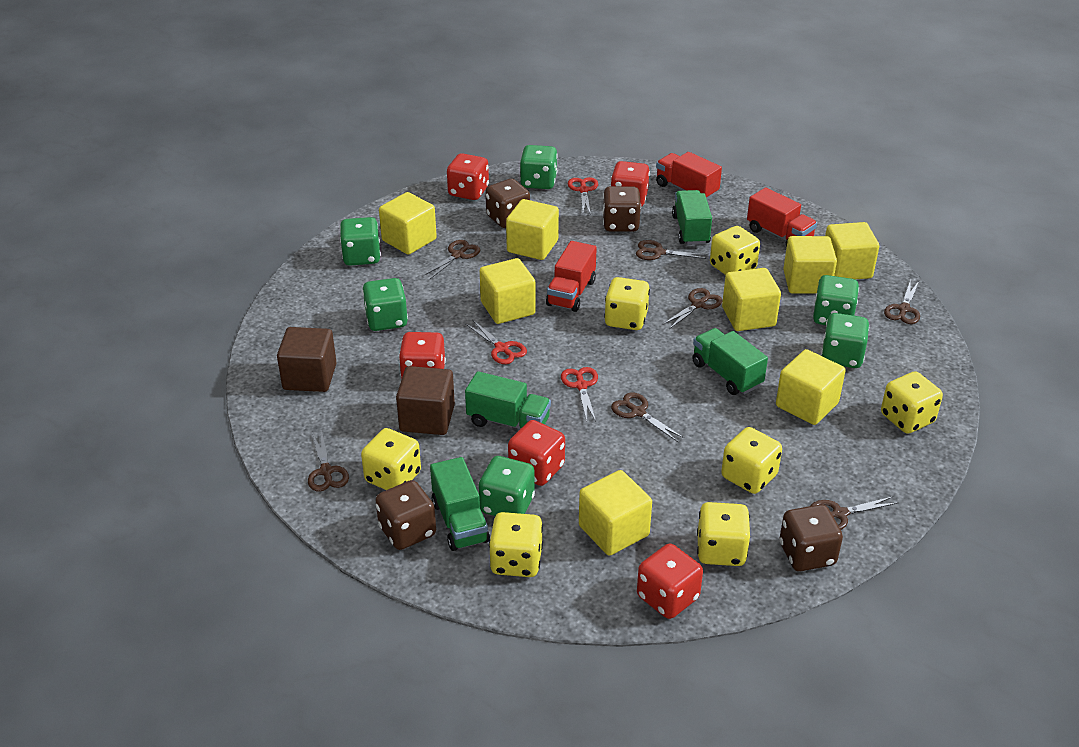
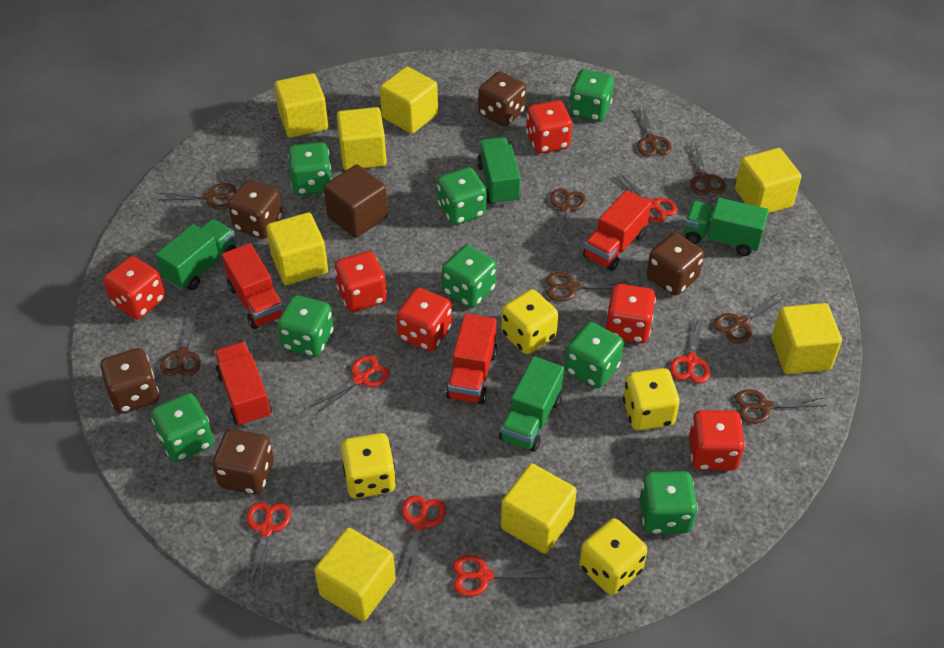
brown cube: [277,327,337,392] [396,366,455,435] = 2 -> [324,165,388,238] = 1
brown dice: [375,480,436,550] [485,179,530,228] [603,186,641,232] [780,504,843,571] = 4 -> [100,348,159,413] [212,429,274,495] [228,180,283,239] [478,71,526,126] [647,233,704,295] = 5
brown scissors: [308,430,349,492] [423,240,480,279] [611,393,684,442] [636,240,708,260] [663,288,722,329] [810,497,898,530] [884,280,920,324] = 7 -> [158,183,236,209] [160,310,201,376] [546,272,627,302] [549,188,586,244] [635,107,672,156] [687,142,726,196] [714,293,784,344] [735,389,826,424] = 8
green dice: [340,217,381,265] [362,278,408,331] [479,456,535,516] [520,145,558,189] [813,275,859,325] [821,313,869,368] = 6 -> [151,393,214,462] [277,295,334,357] [288,142,332,195] [437,167,487,225] [442,245,497,308] [565,322,624,388] [569,69,614,122] [640,471,698,534] = 8
red dice: [399,332,446,379] [447,153,489,200] [508,420,565,486] [611,161,650,207] [637,544,703,619] = 5 -> [103,256,165,320] [334,251,387,312] [397,288,452,351] [526,100,572,154] [606,284,656,343] [689,410,745,471] = 6
red scissors: [466,319,527,364] [561,367,598,422] [568,177,598,215] = 3 -> [246,502,291,586] [311,355,390,414] [399,495,446,580] [453,555,552,597] [613,173,677,223] [670,316,710,384] = 6
red truck: [546,241,597,312] [656,152,722,200] [747,187,817,247] = 3 -> [214,342,272,427] [222,243,285,329] [446,314,497,404] [583,190,651,271] = 4
yellow dice: [361,428,421,490] [489,512,543,577] [604,277,650,330] [697,502,750,566] [710,226,760,275] [721,427,782,494] [881,371,943,434] = 7 -> [341,433,396,499] [501,289,558,354] [579,518,647,595] [623,368,680,431] = 4

